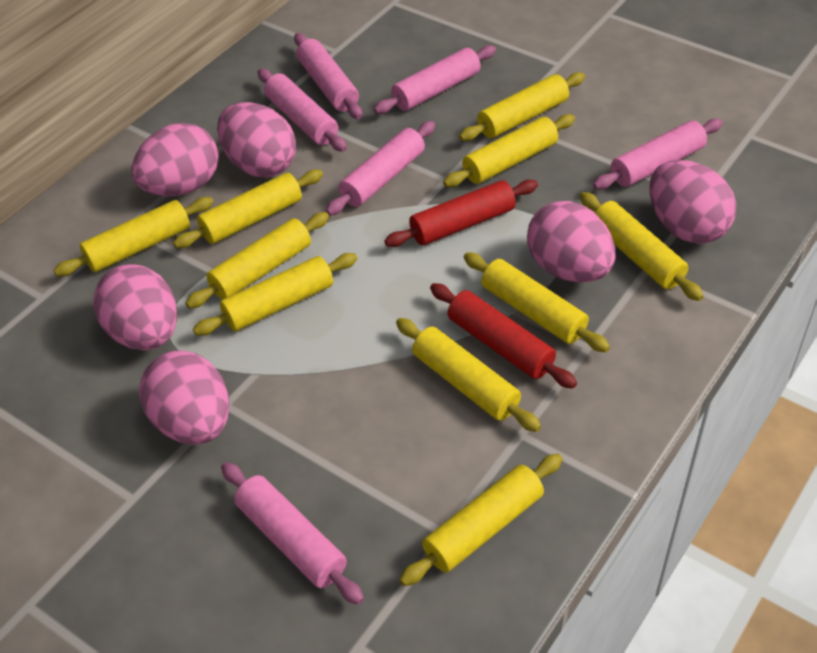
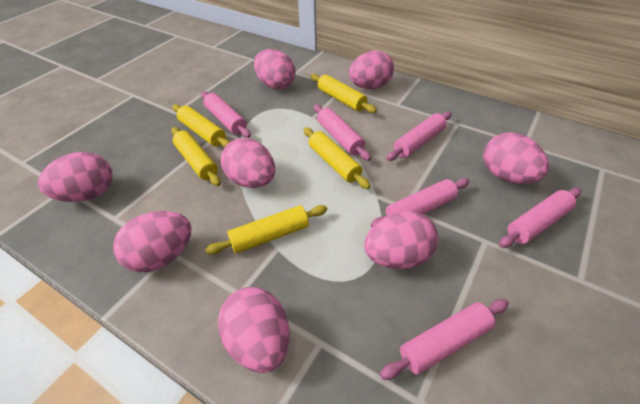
pink egg: [93,264,177,350] [131,123,219,197] [139,350,229,445] [217,102,296,178] [527,201,615,283] [649,160,736,244] = 6 -> [38,152,113,202] [113,211,192,272] [218,287,290,373] [221,138,275,188] [254,49,295,89] [349,50,394,89] [364,211,438,269] [483,132,549,184] = 8
red rolling pin: [384,180,538,247] [430,283,577,389] = 2 -> none = 0
yellow rolling pin: [53,197,214,276] [173,169,323,248] [185,212,329,308] [193,253,357,335] [396,318,541,432] [399,454,563,586] [443,114,575,187] [459,72,585,141] [464,252,610,352] [580,192,704,301] = 10 -> [171,127,221,186] [173,104,230,148] [205,205,327,255] [304,127,371,189] [311,74,377,113] = 5

